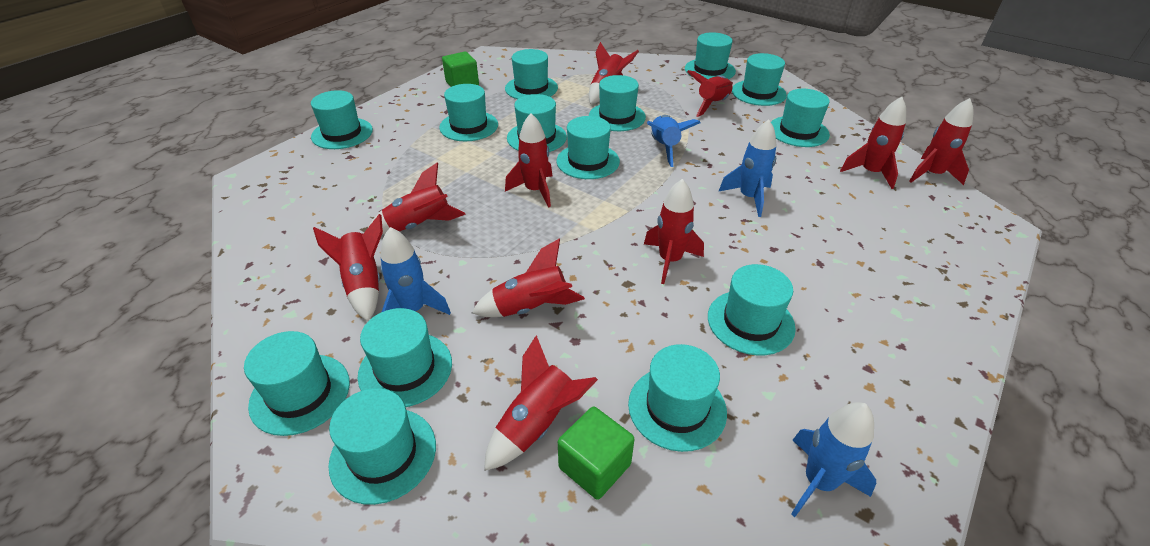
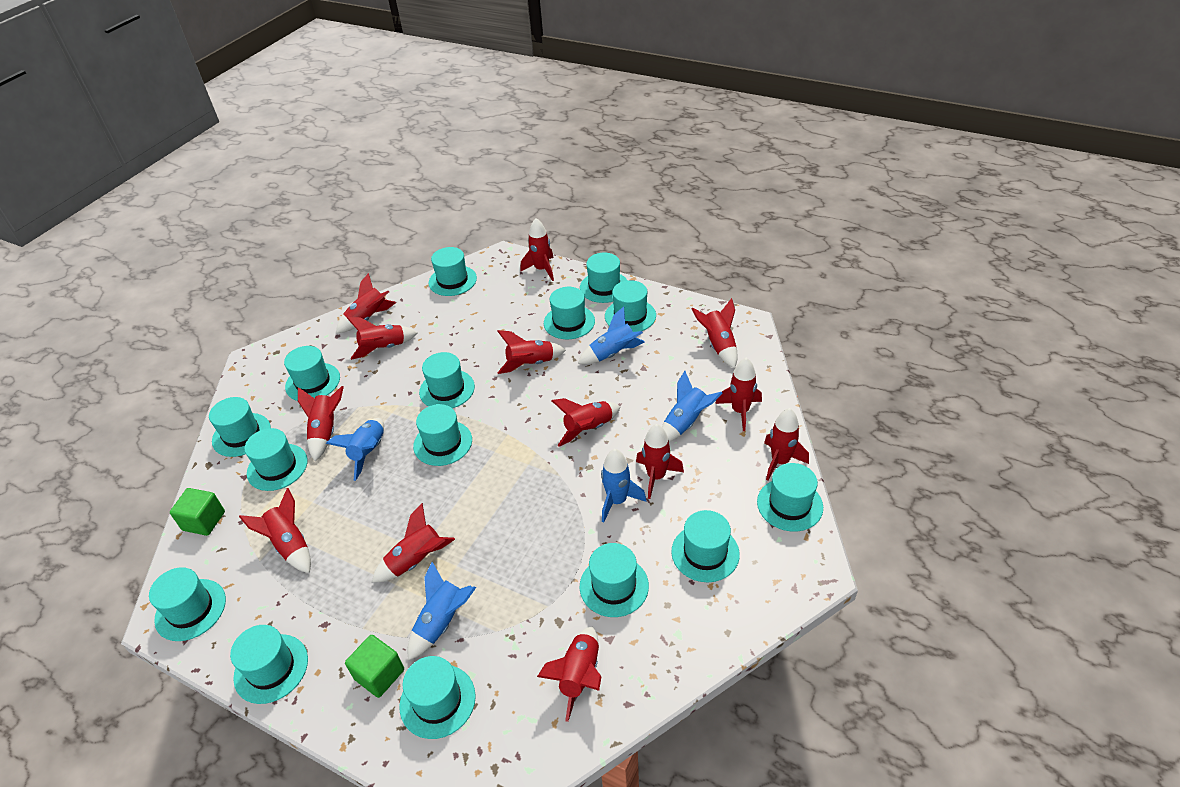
blue rocket: [380,227,451,315] [647,115,700,167] [718,120,776,217] [791,402,876,517] = 4 -> [326,418,384,481] [407,562,476,660] [578,307,645,364] [601,449,646,522] [662,371,722,442] = 5
red rocket: [313,214,383,321] [369,163,466,235] [472,239,585,317] [484,335,598,471] [505,113,552,208] [589,42,639,104] [644,179,704,284] [687,70,733,117] [840,97,906,189] [909,98,974,185] = 10 -> [239,488,311,573] [298,386,344,461] [336,273,396,333] [347,317,418,360] [372,503,455,582] [497,330,566,374] [520,218,554,281] [537,627,601,722] [552,398,620,447] [636,424,684,499] [692,298,737,369] [715,358,762,431] [764,408,809,481] = 13
turquoise hat: [244,331,350,436] [311,90,373,149] [328,388,436,505] [358,308,452,407] [439,84,498,141] [505,49,558,99] [507,94,567,152] [557,116,620,179] [589,75,646,131] [628,344,727,452] [685,32,736,79] [708,264,796,356] [732,53,787,106] [771,89,830,147] = 14 -> [149,567,226,641] [209,397,271,457] [230,625,308,704] [244,428,308,491] [284,346,340,401] [399,656,476,739] [413,404,472,466] [419,352,475,408] [429,247,477,296] [544,287,595,339] [580,253,628,303] [580,543,649,617] [605,280,656,332] [671,510,740,582] [757,463,823,532] = 15

